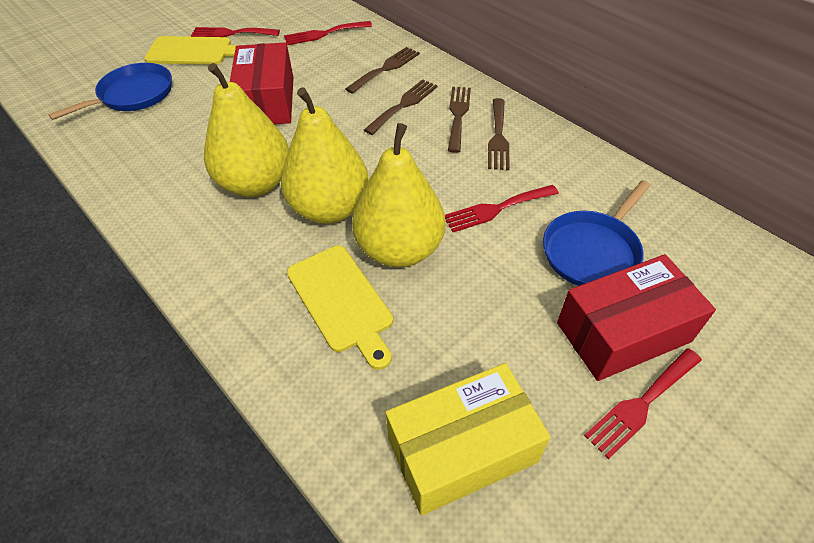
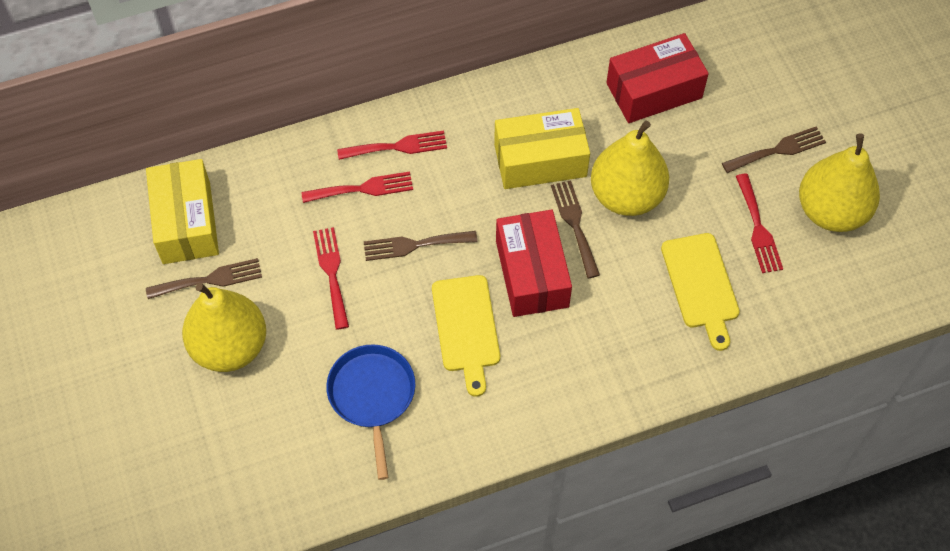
blue pan: [48,63,172,120] [543,180,651,286] = 2 -> [326,344,415,480] = 1
yellow box: [386,363,551,516] = 1 -> [146,159,219,264] [494,108,590,189] = 2

